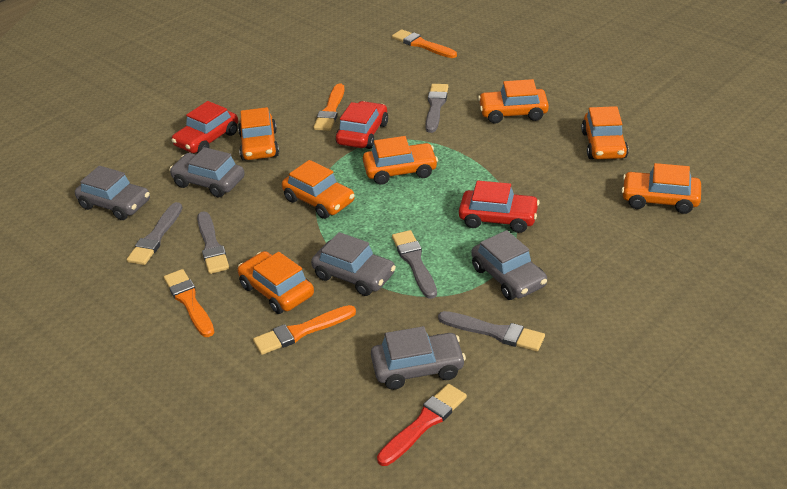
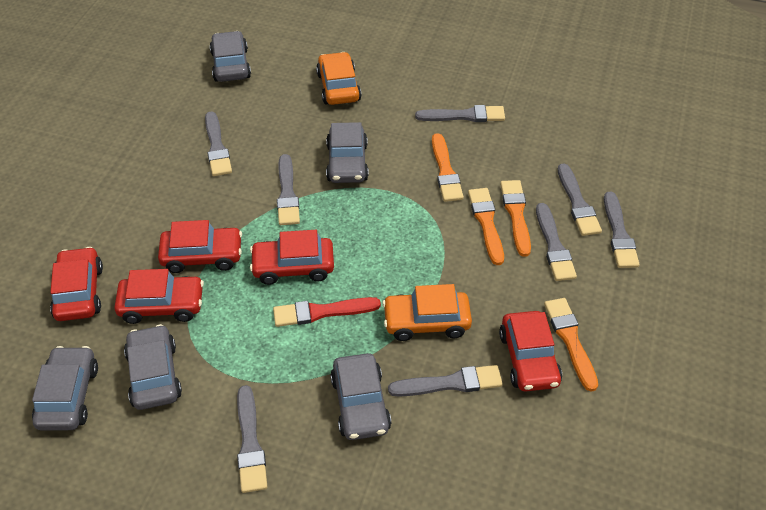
grey brush: [127,202,182,265] [197,211,229,274] [392,230,437,299] [425,84,448,133] [438,311,545,352] = 5 -> [205,111,232,176] [237,385,268,493] [277,154,300,225] [388,365,503,397] [415,105,505,122] [536,203,577,281] [558,164,602,236] [604,192,640,268] = 8
orange car: [238,107,279,161] [238,251,314,314] [282,160,355,219] [363,136,438,185] [478,79,549,124] [581,106,629,159] [621,163,701,214] = 7 -> [316,52,361,105] [382,284,472,341] = 2
red car: [171,101,238,153] [336,101,388,149] [459,181,540,233] = 3 -> [50,247,103,321] [114,269,204,324] [158,220,242,273] [250,230,334,285] [499,311,562,392] = 5

